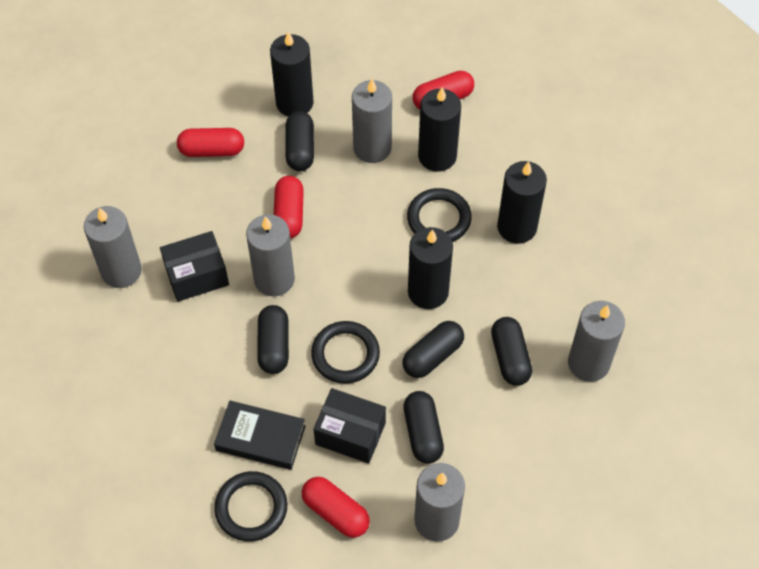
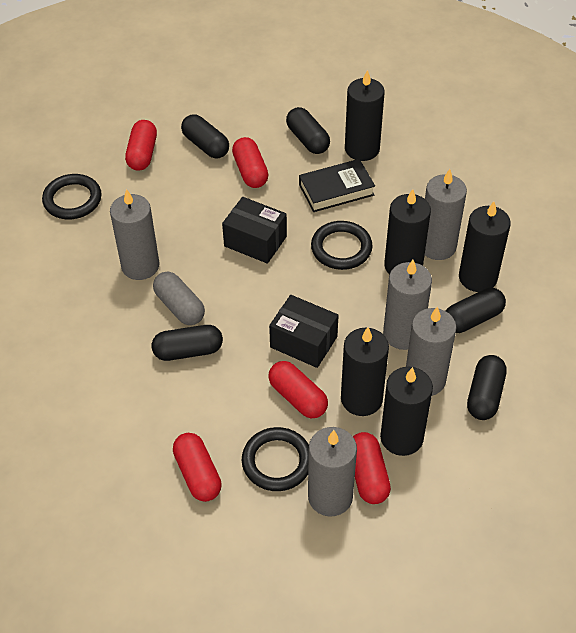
black candle: [270,32,314,117] [408,227,453,309] [418,87,461,172] [497,161,547,244] = 4 -> [341,327,389,416] [345,70,385,161] [380,367,433,456] [384,189,431,275] [459,202,511,292] = 5
grey capsule: none = 0 -> [153,271,205,325] = 1
red capsule: [177,128,244,157] [274,176,304,239] [302,477,370,538] [413,71,474,109] = 4 -> [125,120,157,171] [173,433,222,502] [232,137,268,188] [268,361,328,418] [353,432,391,504] = 5

